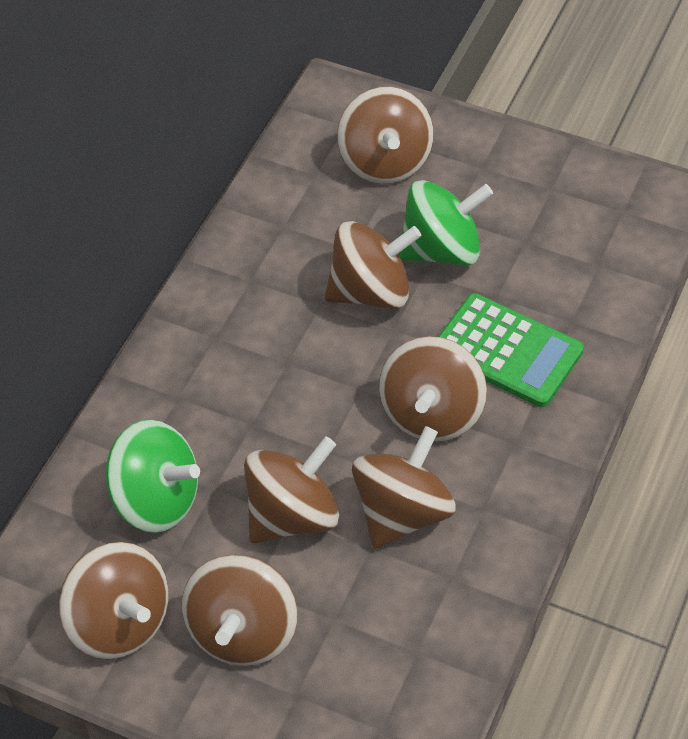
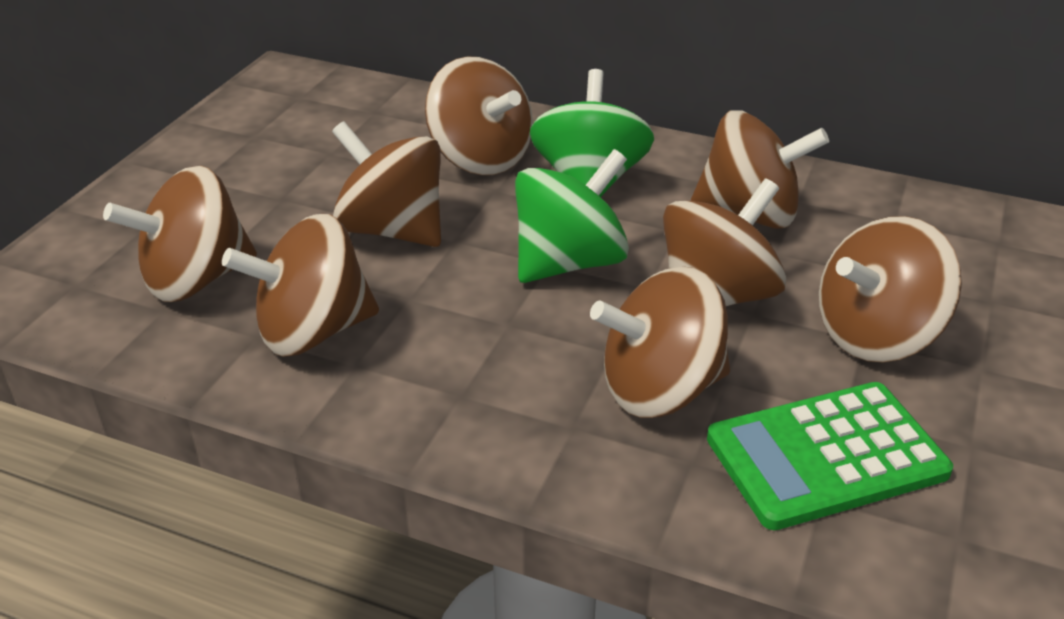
brown spinning top: [59,542,168,659] [182,555,298,666] [244,436,339,543] [325,221,421,309] [337,87,434,184] [352,426,456,549] [379,336,487,442] = 7 -> [103,166,257,302] [222,214,379,357] [332,121,441,247] [425,57,533,175] [590,267,730,418] [663,179,786,306] [691,110,829,229] [819,216,962,362] = 8

